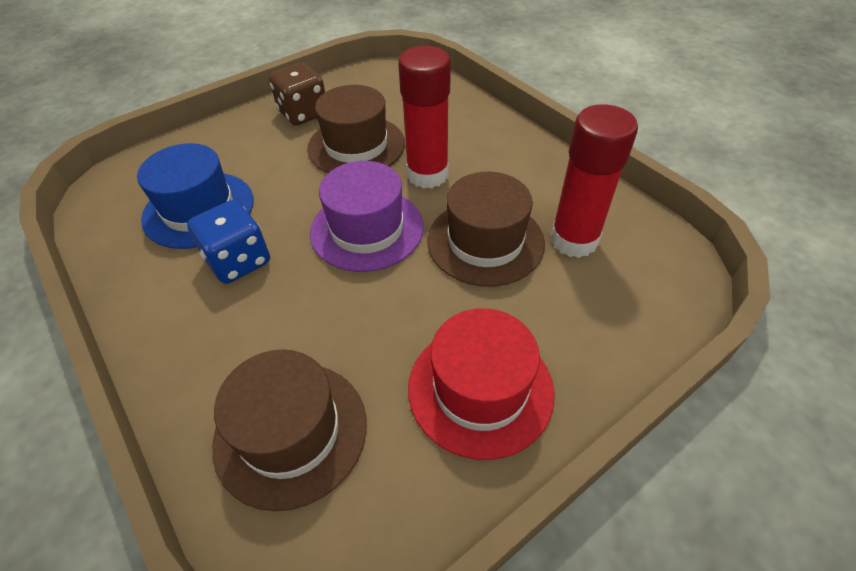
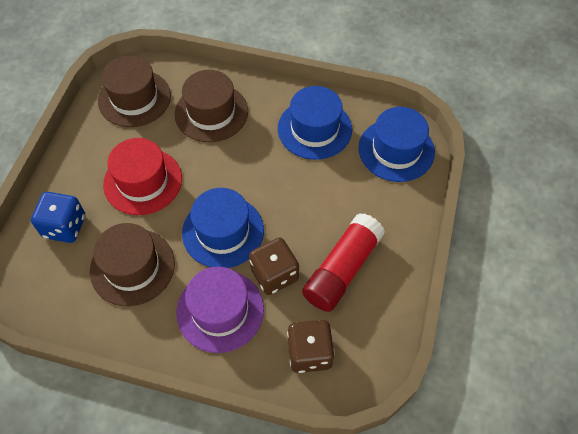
blue hat: [137,143,253,249] = 1 -> [182,188,264,268] [278,86,352,160] [358,107,435,182] = 3
brown dice: [269,62,325,126] = 1 -> [249,237,299,295] [287,320,335,373] = 2
red glue stick: [398,46,451,189] [551,104,638,258] = 2 -> [302,213,385,312] = 1

